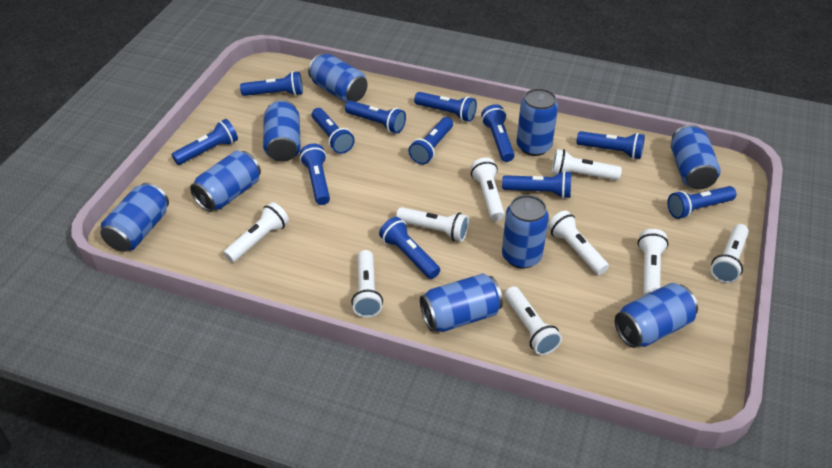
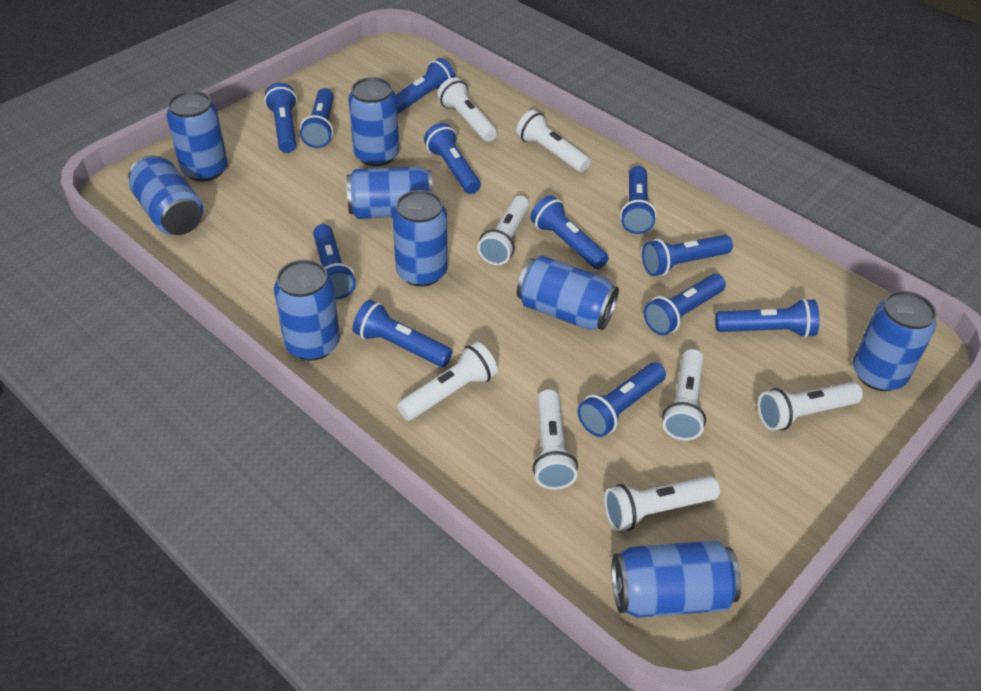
white flashlight: [223,202,289,263] [351,250,383,317] [396,207,469,242] [470,158,505,221] [505,286,562,355] [547,210,609,275] [552,149,622,180] [638,229,668,296] [711,224,749,283] = 9 -> [397,342,498,421] [437,77,497,142] [477,196,530,265] [516,110,590,172] [533,389,578,490] [604,476,720,531] [662,349,706,441] [758,382,863,431] = 8

